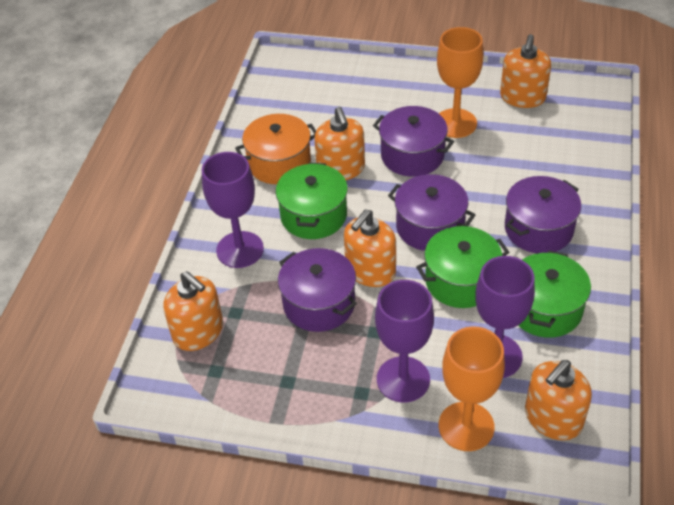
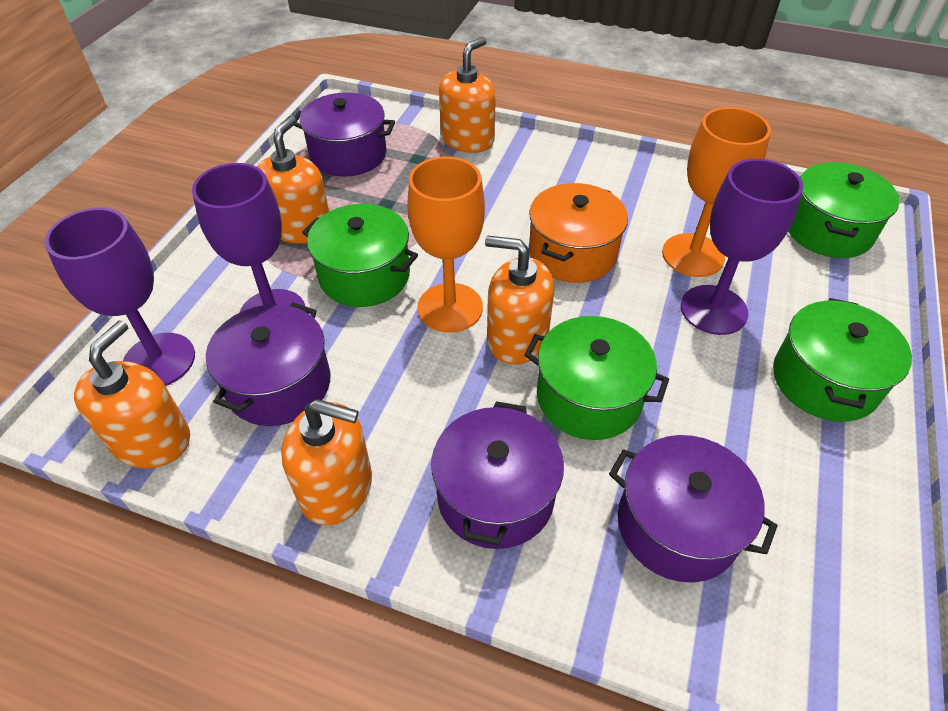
green pot: [276,163,348,239] [416,226,509,308] [518,250,591,338] = 3 -> [302,204,418,307] [524,316,669,440] [773,298,912,422] [788,162,900,258] = 4

